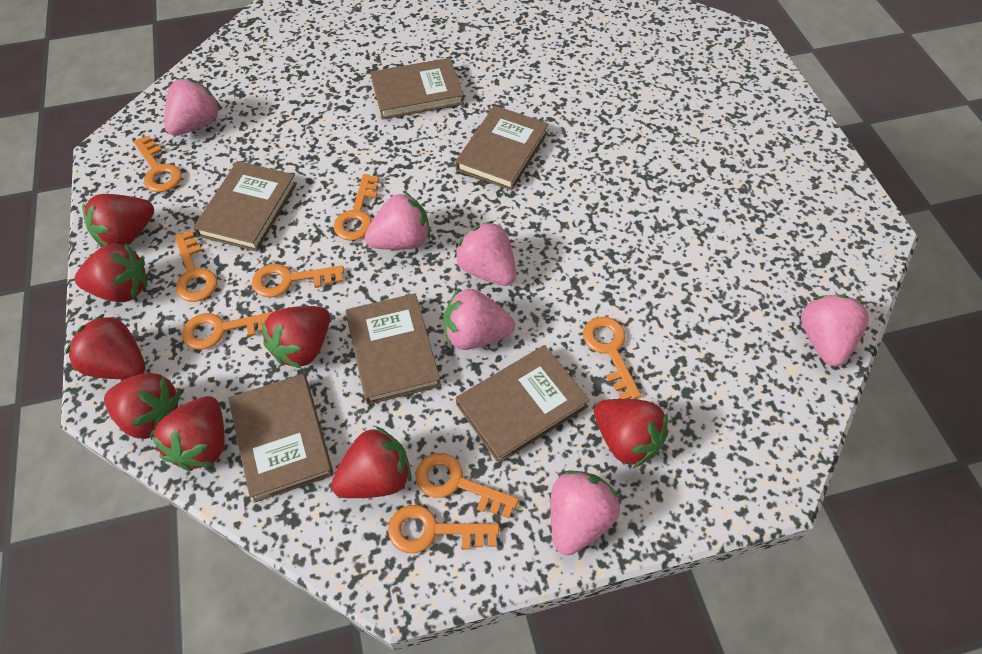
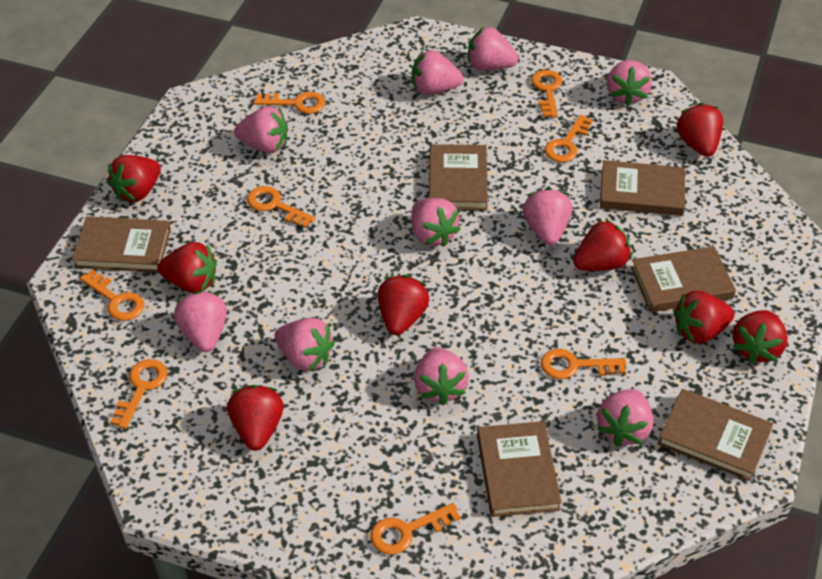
pink strawberry: [164,78,221,136] [365,192,430,250] [444,289,515,350] [454,221,516,286] [551,470,620,555] [801,294,868,366] = 6 -> [174,291,227,352] [234,106,288,153] [274,318,335,371] [411,198,461,247] [412,50,464,95] [414,347,469,405] [468,27,518,70] [523,188,572,245] [597,389,653,447] [607,60,652,106] = 10

